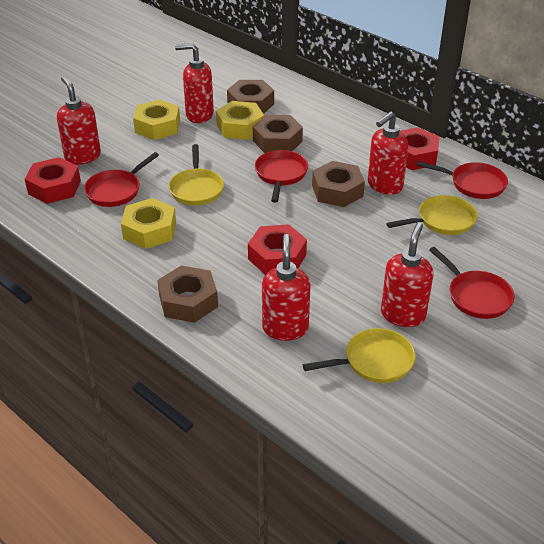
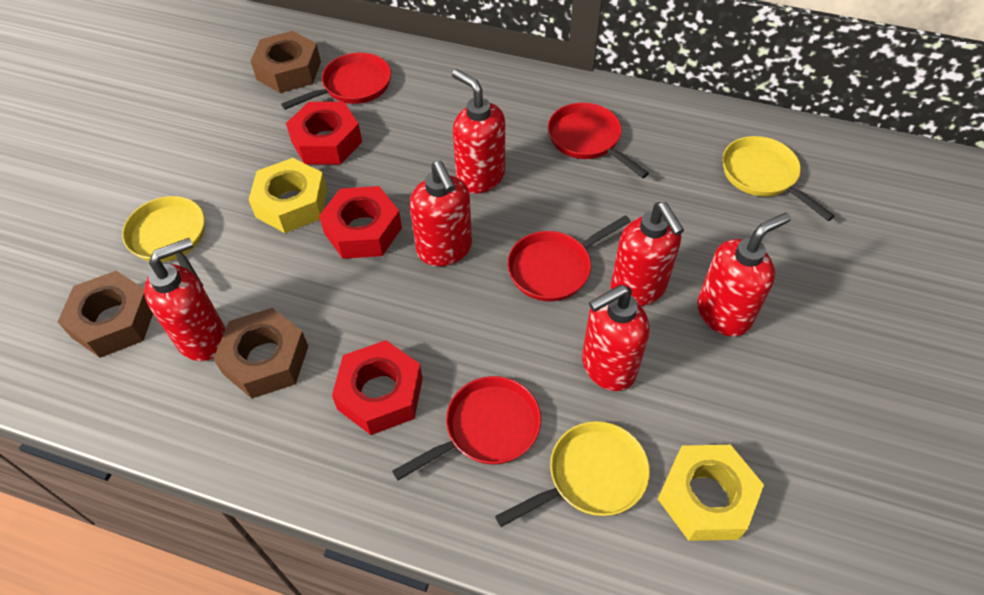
brown nut: [157,265,218,323] [227,80,274,114] [253,115,303,153] [312,161,365,207] = 4 -> [58,271,153,358] [213,308,308,399] [251,31,321,93] = 3
red soap dispenser: [57,76,101,165] [175,43,214,123] [262,234,311,341] [368,111,408,195] [381,222,433,327] = 5 -> [144,238,225,361] [410,161,472,266] [452,69,505,194] [582,285,649,391] [610,202,684,306] [697,213,791,337] = 6
yellow nut: [121,198,176,249] [133,99,180,140] [216,101,264,140] = 3 -> [249,158,327,233] [658,445,764,541] = 2

